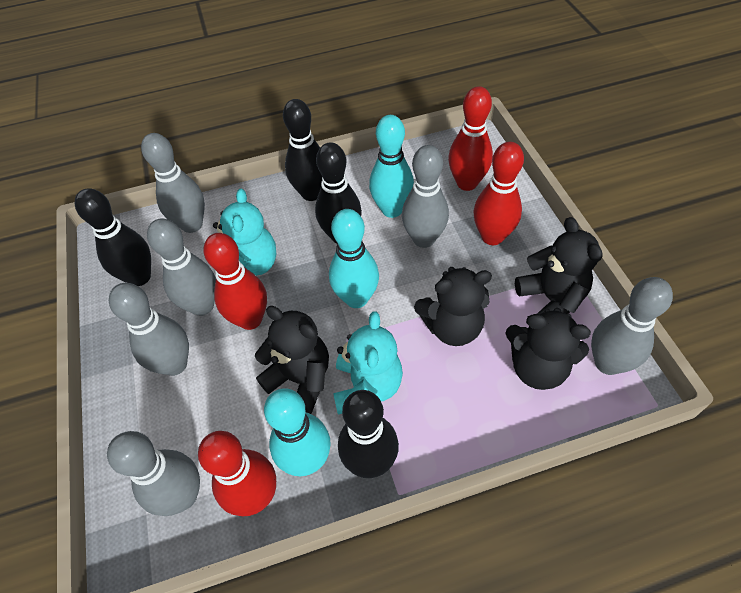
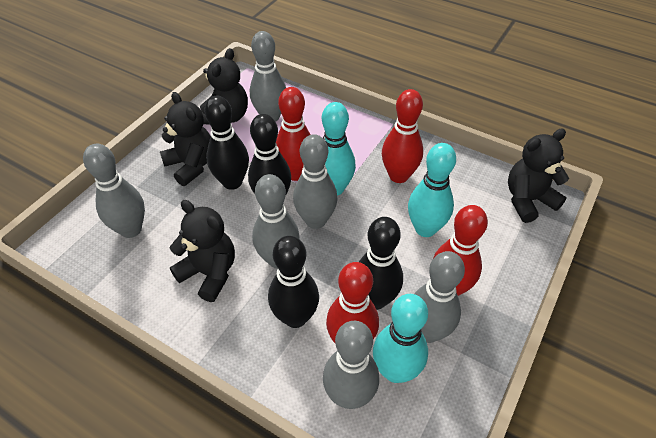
turquoise teddy bear: [213,189,277,276] [333,311,403,414] = 2 -> none = 0

